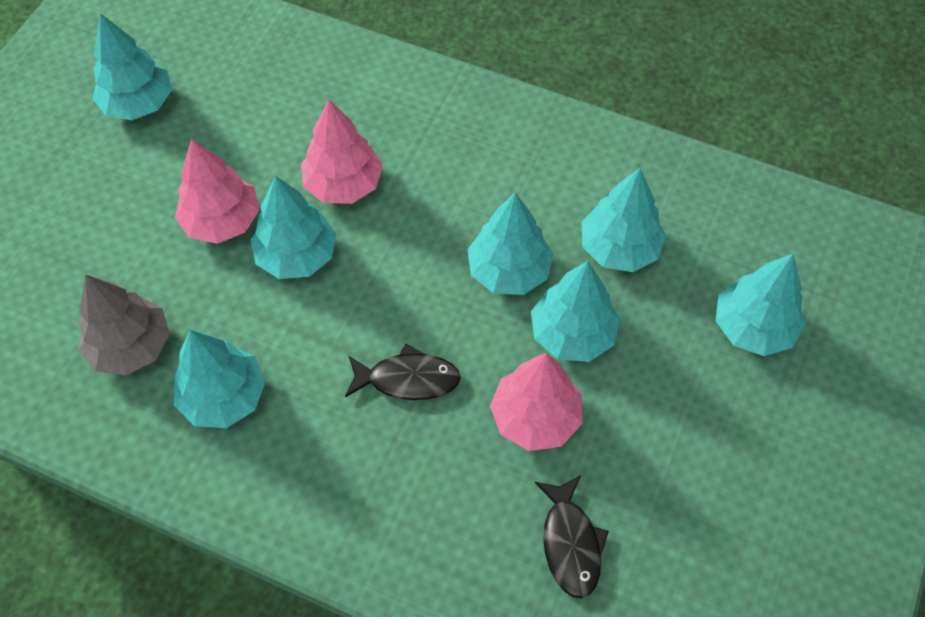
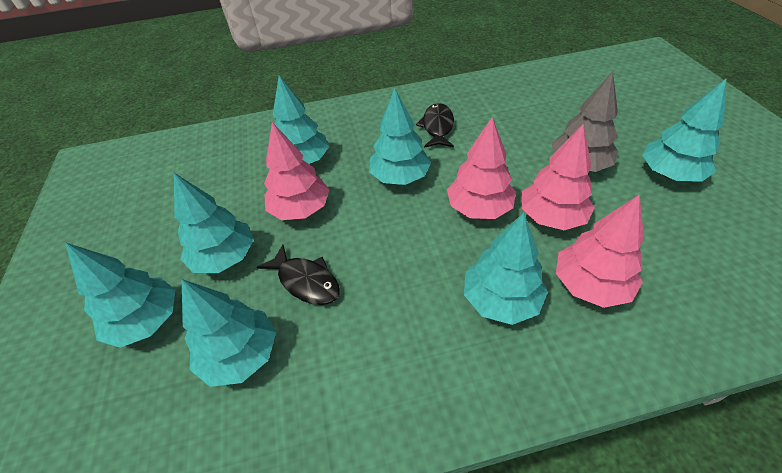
pink tree: [175,138,260,244] [301,99,383,204] [490,353,582,451] = 3 -> [264,122,330,220] [447,117,516,219] [521,124,595,230] [556,194,644,308] = 4

